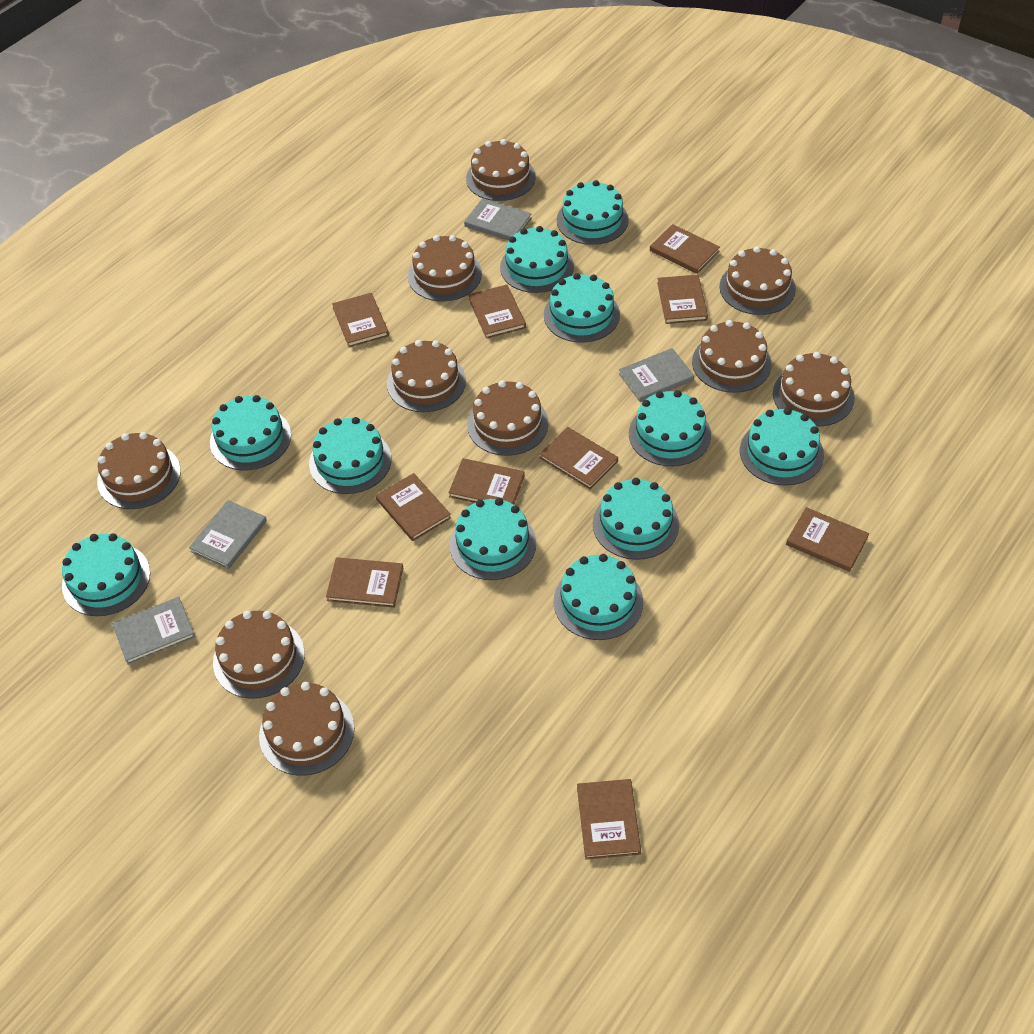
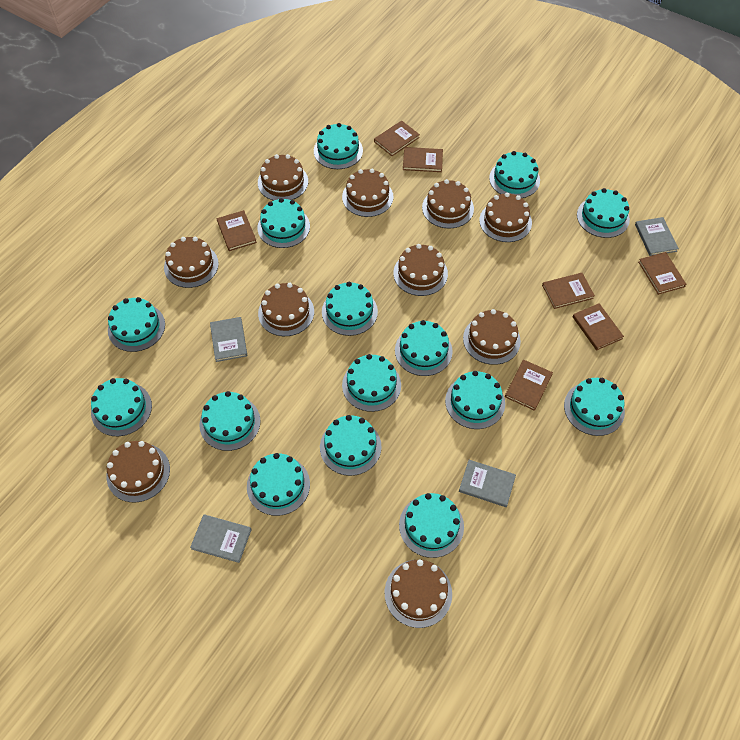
brown book: [326,557,403,608] [332,293,389,347] [376,473,451,541] [448,458,525,504] [468,285,526,339] [540,427,618,490] [577,779,641,860] [650,224,720,274] [657,275,708,324] [786,507,869,572] = 10 -> [217,210,257,251] [374,120,420,156] [403,147,443,172] [505,360,553,411] [542,273,595,309] [572,303,624,350] [638,252,686,295] = 7
turquoise cake: [62,533,150,616] [210,395,291,470] [309,417,392,494] [450,498,536,580] [500,226,574,293] [544,273,620,343] [553,554,643,640] [557,180,629,245] [593,478,679,560] [629,390,711,466] [740,408,824,486] = 11 -> [91,378,152,436] [108,297,165,352] [199,391,260,451] [247,453,310,516] [257,198,310,248] [314,123,363,169] [320,415,381,476] [322,282,378,336] [342,354,401,412] [395,320,453,376] [399,493,464,558] [445,371,505,429] [489,151,540,198] [564,378,625,436] [577,188,630,238] = 15

